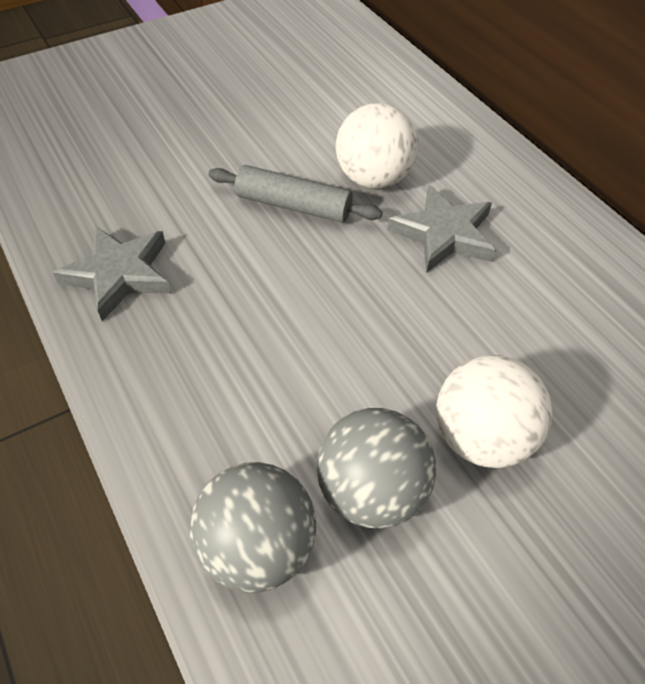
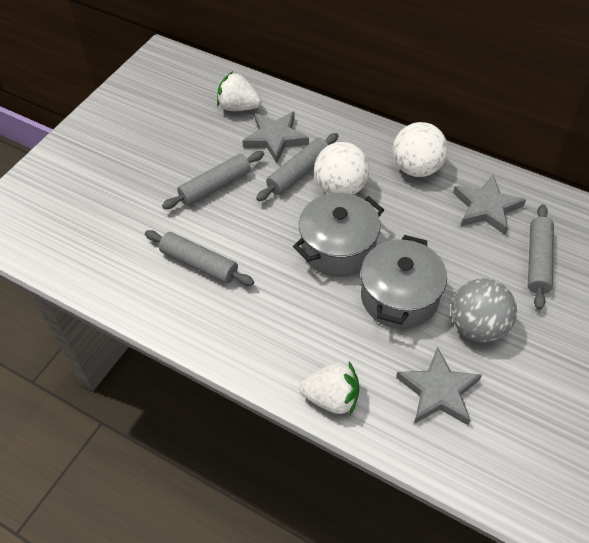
grey ball: [190,462,316,593] [317,408,436,529] = 2 -> [451,278,517,342] = 1
grey pot: none = 0 -> [293,193,384,277] [361,235,447,329] = 2
grey rolling pin: [209,165,382,223] = 1 -> [145,230,254,286] [162,151,264,209] [256,133,339,201] [528,204,554,310] = 4
grey star: [53,226,171,321] [388,185,496,273] = 2 -> [243,111,309,163] [396,347,482,425] [453,175,526,235] = 3
white strawberry: none = 0 -> [217,72,261,111] [300,361,359,415] = 2

